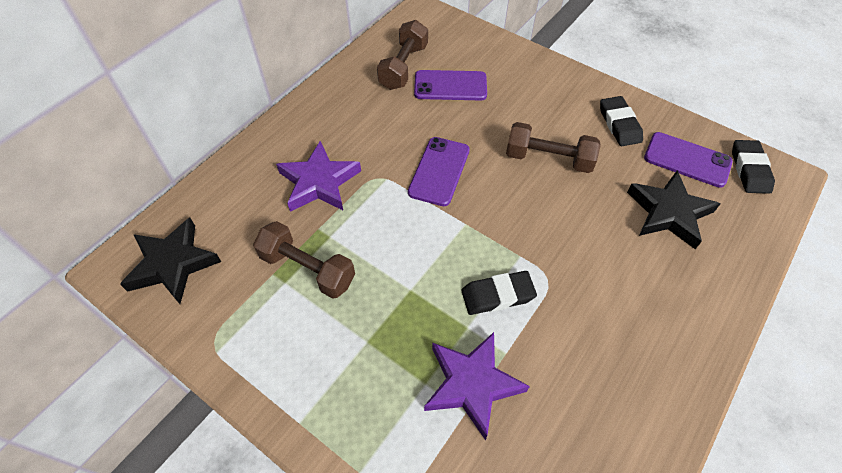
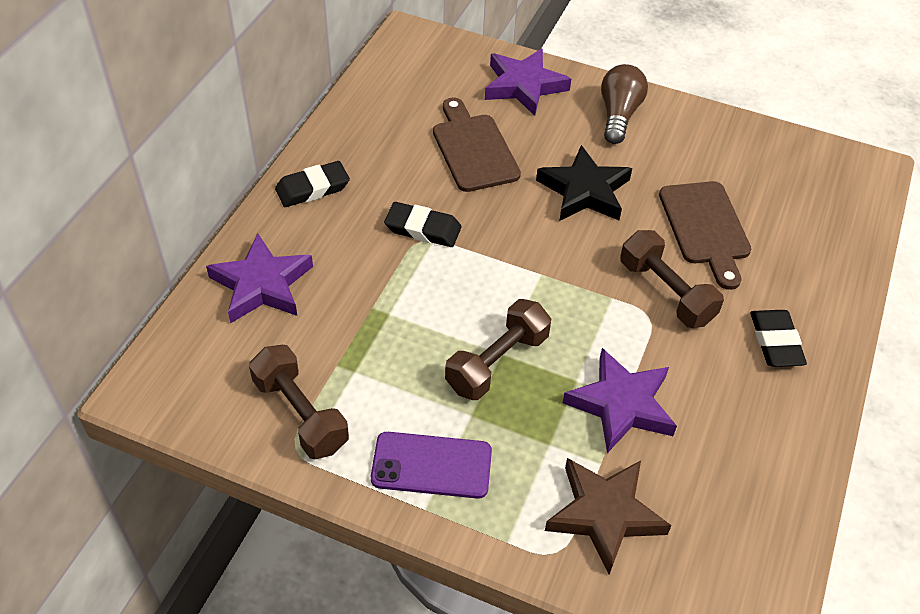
black star: [120,218,221,304] [627,171,720,249] = 2 -> [536,145,632,221] = 1
brown cutting board: none = 0 -> [433,97,521,192] [659,181,751,290] = 2
brown light bulb: none = 0 -> [601,64,648,144] = 1
brown star: none = 0 -> [545,458,672,575] = 1
purple phone: [408,137,470,206] [414,70,487,100] [644,132,733,188] = 3 -> [371,432,492,499] = 1
purple star: [276,141,361,212] [424,332,530,440] = 2 -> [206,233,313,323] [485,49,571,116] [563,348,677,453] = 3

